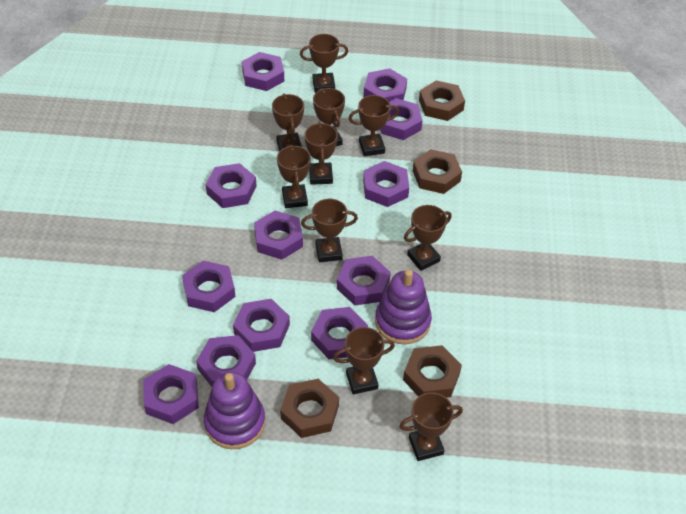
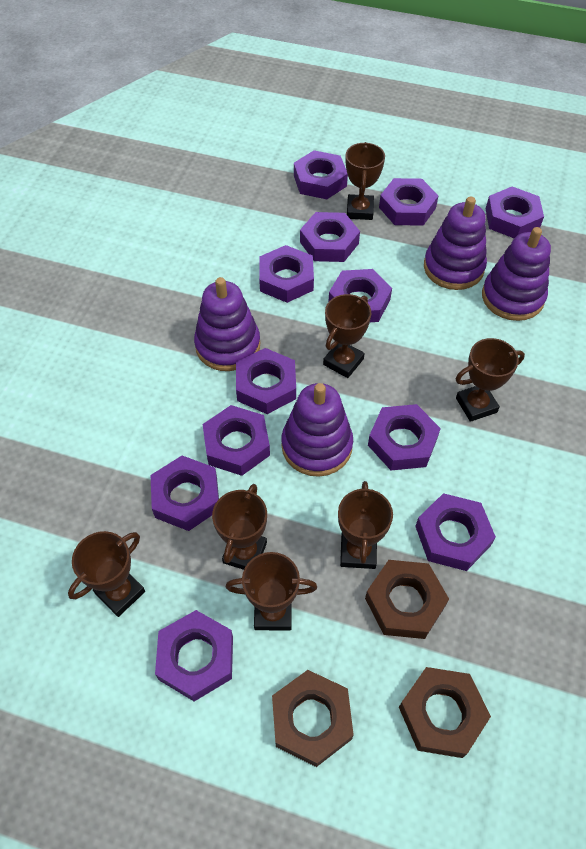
brown nut: [280,379,339,438] [403,345,462,398] [413,149,462,194] [419,80,465,121] = 4 -> [272,670,354,767] [365,560,449,639] [399,667,491,758] = 3
brown trophy: [272,94,304,151] [277,144,311,208] [300,34,348,93] [301,199,358,262] [304,122,338,185] [313,88,345,146] [333,327,395,394] [348,95,399,156] [399,392,463,461] [404,205,452,271] = 10 -> [68,531,145,617] [212,484,267,570] [226,552,317,630] [323,294,371,378] [338,481,393,569] [345,142,385,220] [456,338,525,422] = 7
purple stacking toy: [204,372,265,449] [375,269,432,345] = 2 -> [194,277,260,371] [281,383,353,477] [424,196,487,290] [482,227,551,321] = 4

